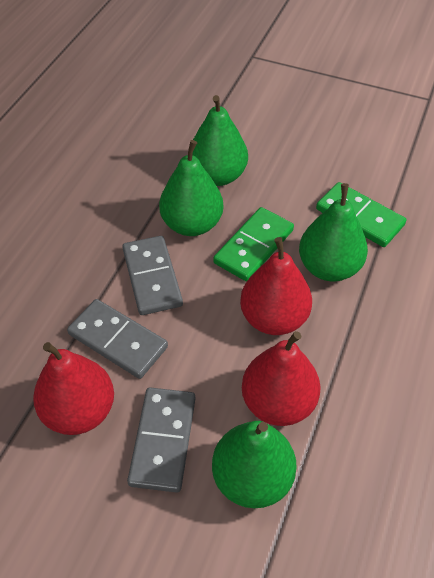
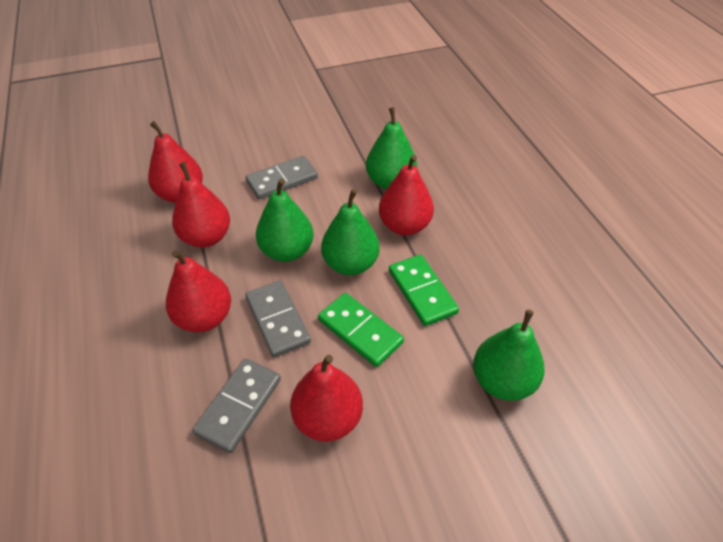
red pear: [33,342,114,435] [240,237,312,335] [242,331,321,426] = 3 -> [148,121,203,203] [166,250,231,332] [172,162,230,248] [290,355,363,442] [379,155,434,235] = 5

